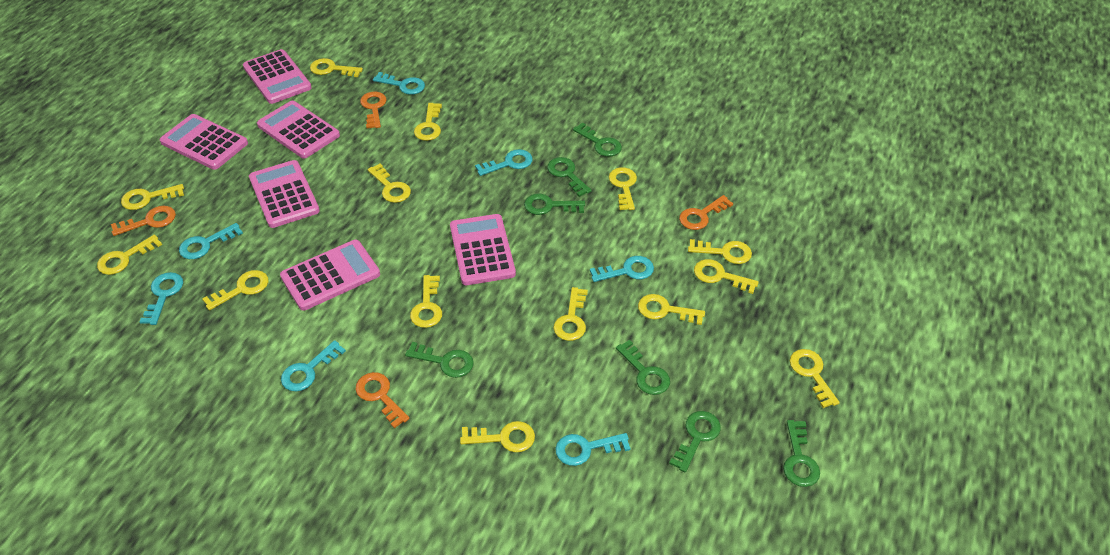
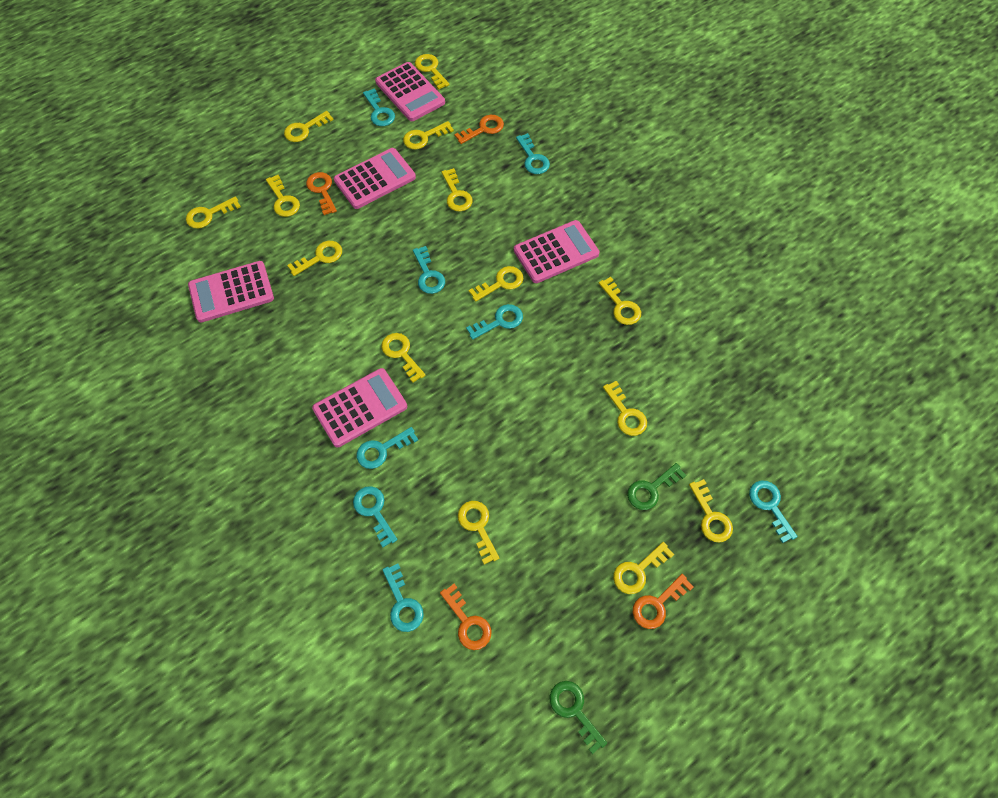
green key: [405,342,474,378] [524,194,585,215] [547,157,592,197] [573,122,622,157] [616,340,670,395] [669,411,721,472] [783,420,820,487] = 7 -> [550,681,607,754] [627,463,686,510] = 2
pink calculator: [159,114,248,170] [243,49,312,104] [249,160,320,228] [257,101,340,158] [280,240,380,311] [450,214,516,285] = 6 -> [188,261,274,322] [312,368,407,447] [334,148,416,209] [375,62,445,121] [514,220,599,283] = 5
turquoise key: [140,272,183,325] [179,223,243,259] [281,340,346,391] [373,72,425,95] [475,149,533,176] [555,433,631,466] [590,256,654,282] = 7 -> [353,486,398,547] [357,427,418,469] [363,88,395,126] [382,563,424,632] [413,246,445,294] [466,304,523,340] [516,133,550,174] [749,481,798,543] = 8

